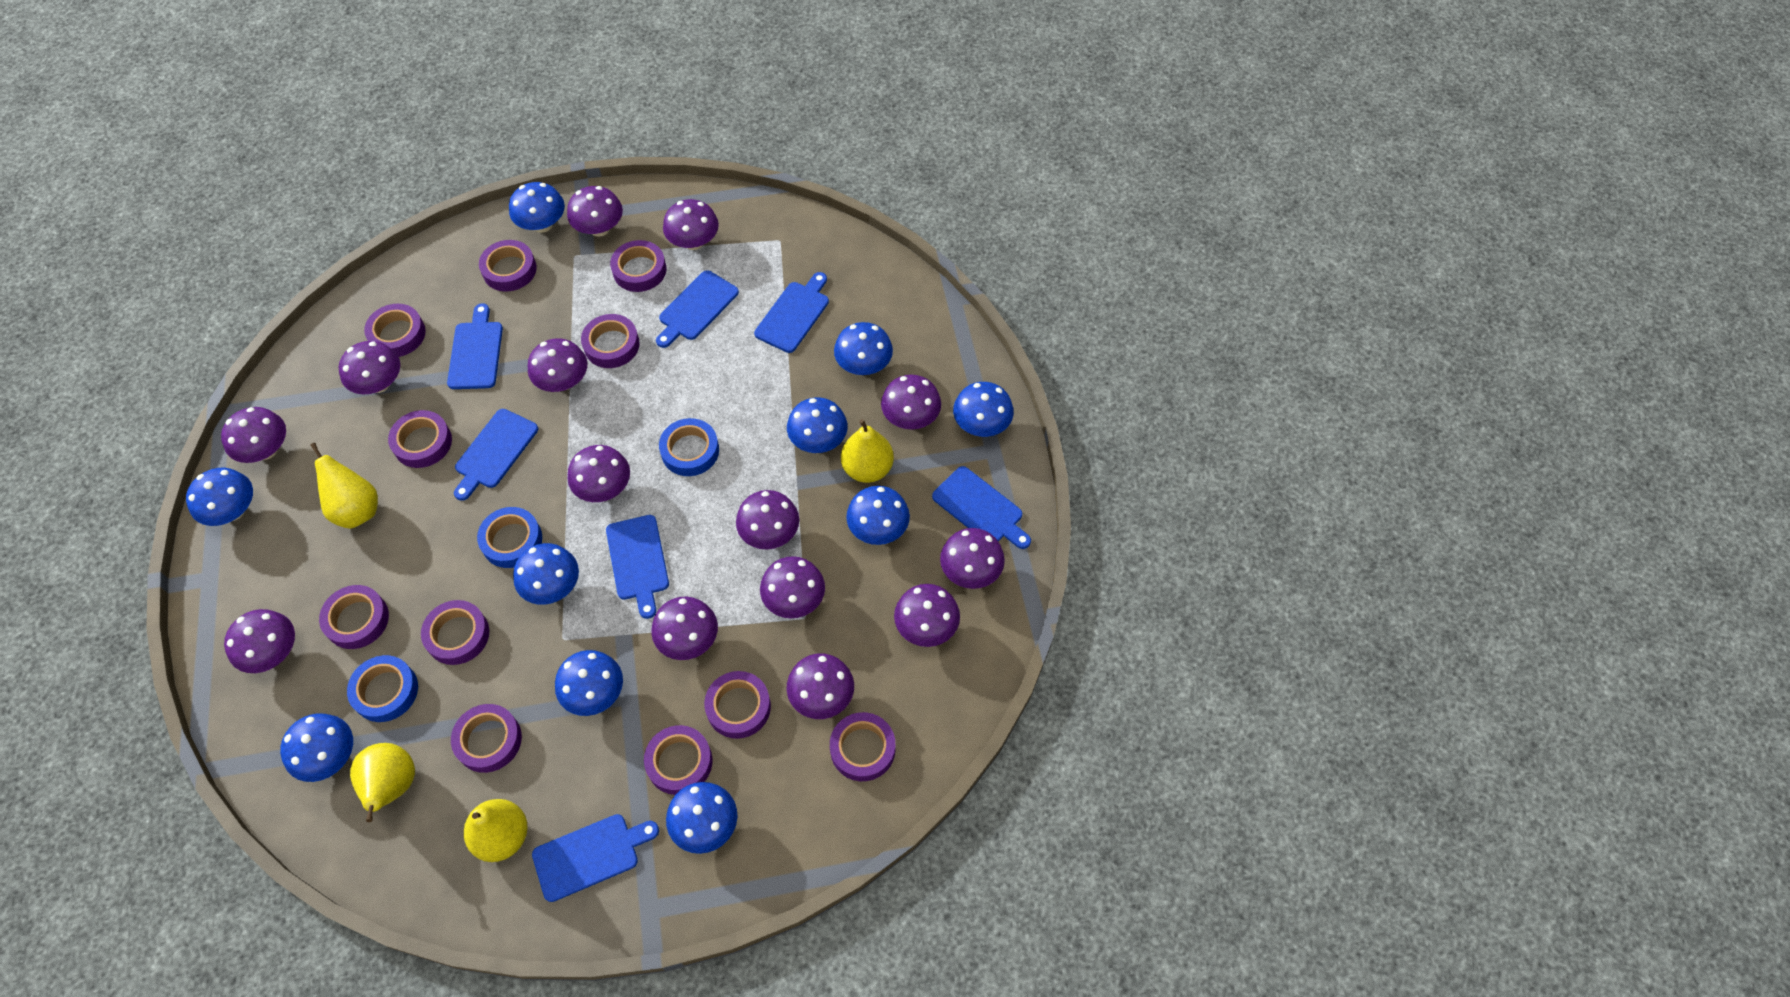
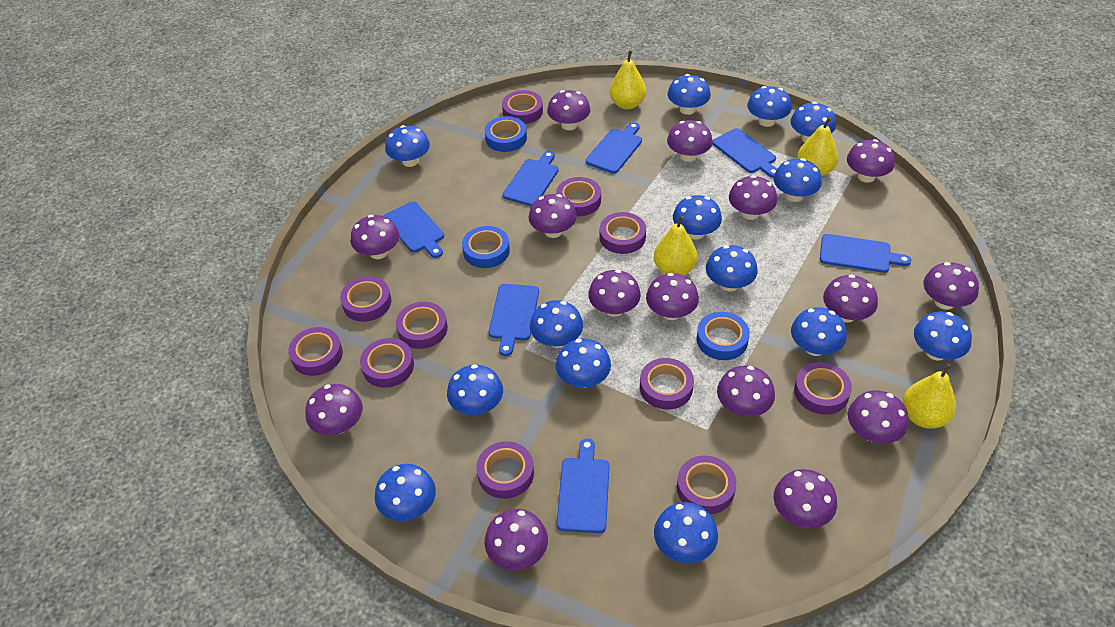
blue mushroom: [186,468,253,526] [280,714,353,782] [509,182,565,233] [513,543,579,605] [555,650,623,716] [666,782,738,854] [787,397,848,453] [834,322,893,375] [846,486,910,545] [953,382,1014,437] = 10 -> [375,464,436,521] [385,125,430,167] [447,364,503,415] [530,300,583,348] [555,339,611,388] [654,502,718,564] [667,74,711,115] [673,195,722,240] [706,245,758,291] [747,86,792,127] [774,158,822,202] [790,102,836,142] [791,307,847,356] [914,312,972,361] = 14
purple mushroom: [221,407,286,463] [224,609,295,673] [339,341,400,394] [528,338,587,392] [567,186,623,237] [568,445,630,502] [651,597,718,660] [663,199,719,250] [736,490,799,549] [760,556,825,618] [787,653,854,719] [881,375,941,430] [894,584,960,647] [940,528,1005,589] = 14 -> [305,384,363,435] [351,215,399,259] [485,509,548,570] [528,194,577,238] [547,90,591,130] [588,270,641,317] [646,273,699,320] [667,120,713,162] [717,366,775,417] [729,175,777,220] [774,469,837,528] [823,274,878,323] [847,139,895,183] [848,390,909,444] [923,262,979,310] = 15

